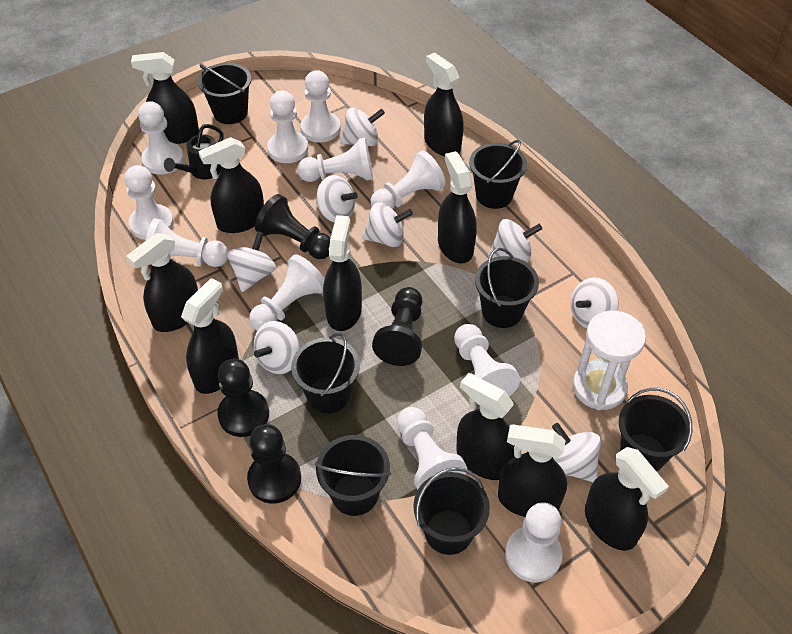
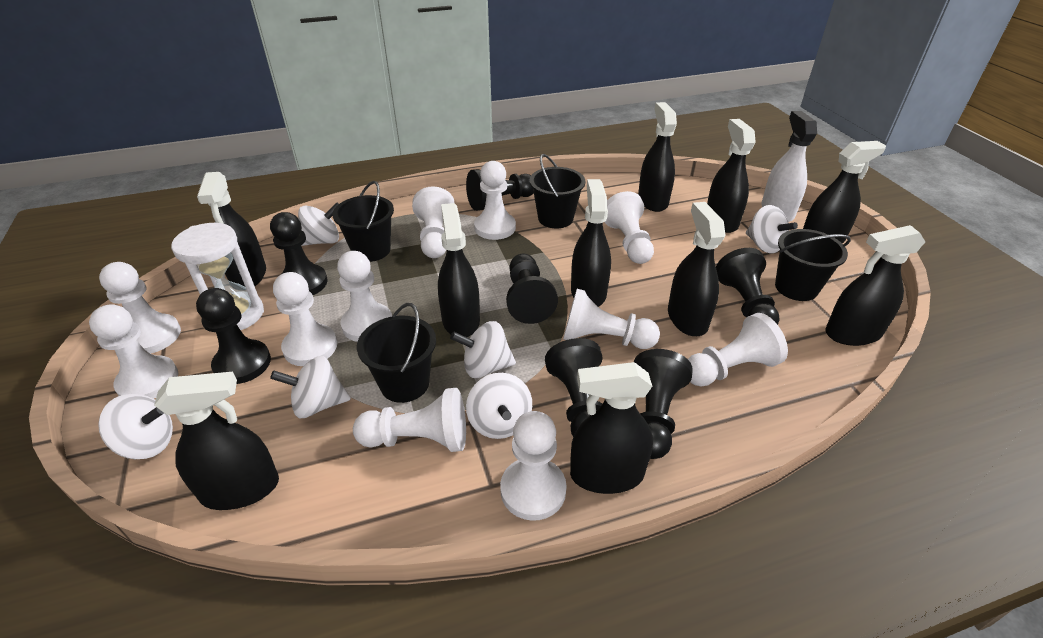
black bucket: [198,63,251,124] [291,333,360,414] [315,435,391,516] [413,467,490,555] [469,140,527,209] [475,248,539,328] [619,388,692,472] = 7 -> [332,181,394,262] [357,303,436,403] [530,154,585,228] [775,229,851,301] = 4
black pawn: [217,359,269,437] [247,424,301,504] [255,194,330,259] [372,287,422,366] = 4 -> [196,288,271,384] [270,212,328,295] [466,169,534,211] [506,253,558,324] [545,338,603,437] [634,349,693,459] [716,248,780,325] = 7
black watering can: [164,124,224,179] = 1 -> none = 0
white spinning top: [227,231,276,292] [254,321,300,374] [316,175,358,223] [340,108,385,146] [362,202,413,247] [488,219,542,263] [552,423,601,482] [570,278,619,328] = 8 -> [98,394,173,459] [270,356,351,418] [298,202,339,246] [450,321,516,378] [466,373,532,439] [746,205,798,253] = 6
white spray bottle: none = 0 -> [761,111,817,222] = 1

